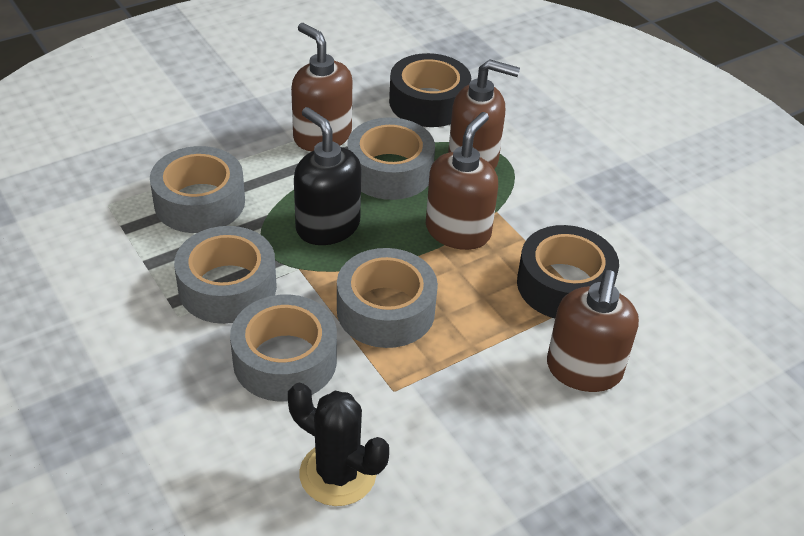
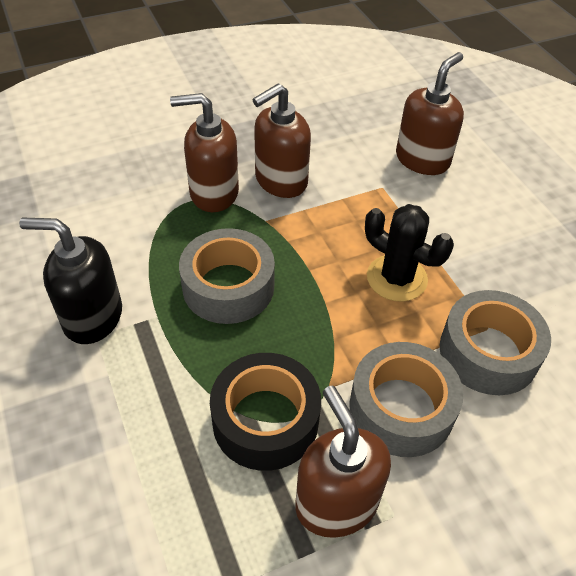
black tape: [389,53,471,127] [517,225,619,318] = 2 -> [210,353,321,471] = 1
grey tape: [150,146,245,233] [174,226,277,324] [230,295,337,402] [337,248,438,348] [347,117,435,200] = 5 -> [179,228,275,324] [349,342,463,457] [440,290,551,395] = 3

